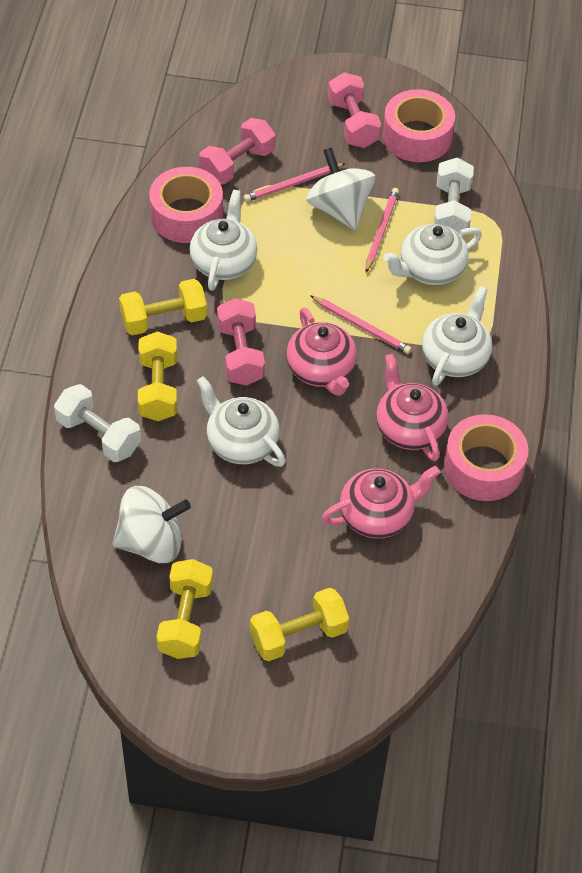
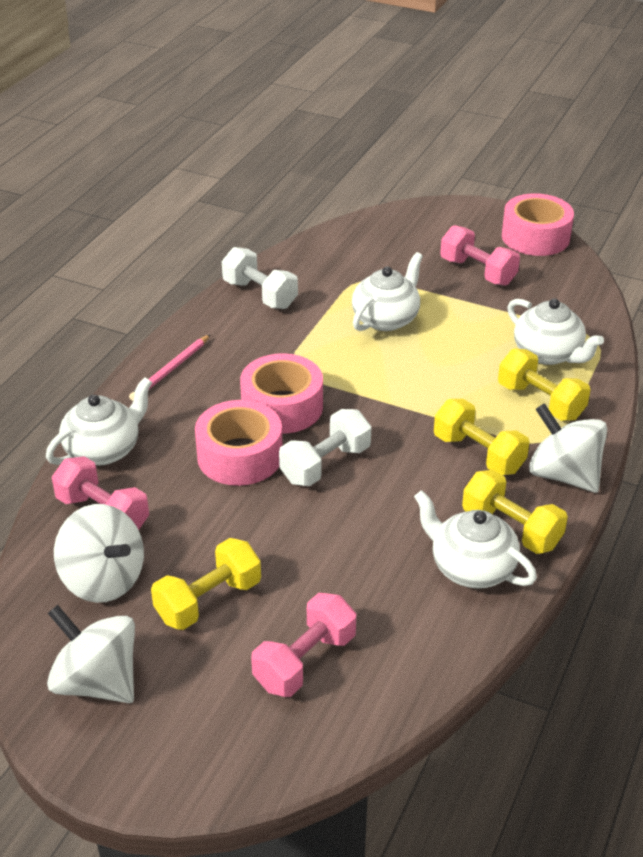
pink pencil: [244,163,346,202] [310,295,412,354] [365,188,399,272] = 3 -> [129,334,211,401] = 1
pink teapot: [286,307,357,396] [322,466,440,538] [376,353,449,461] = 3 -> none = 0
white spinning top: [113,486,191,563] [306,147,376,230] = 2 -> [47,605,135,703] [54,504,144,603] [529,403,607,493] = 3

